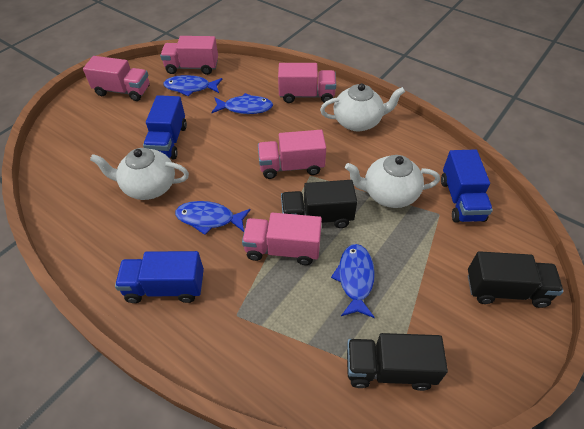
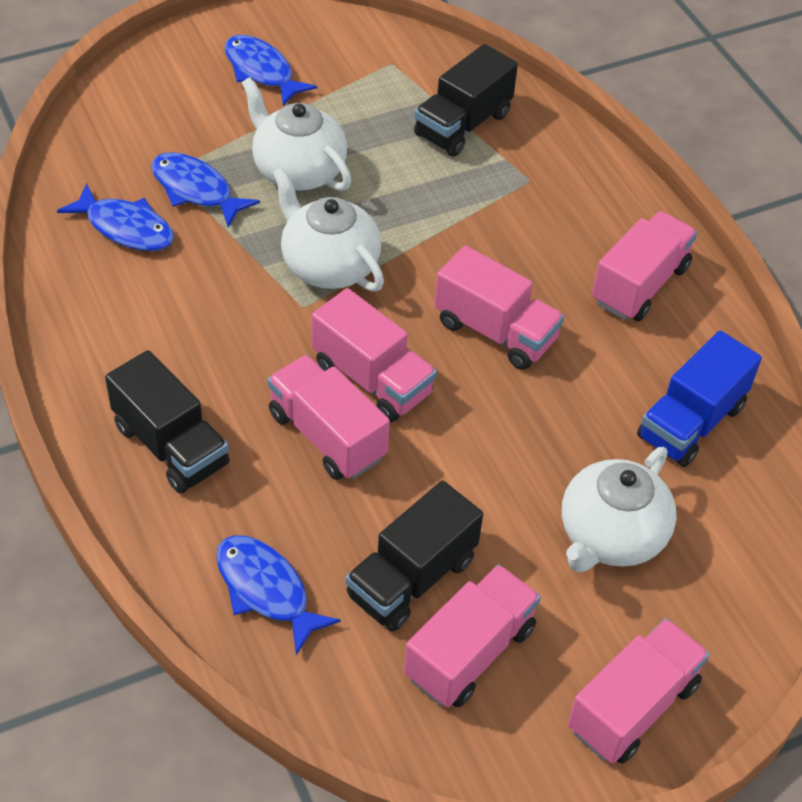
blue truck: [115,251,204,303] [143,95,187,159] [441,149,493,223] = 3 -> [637,330,762,467] = 1
pink truck: [83,56,150,101] [160,36,218,75] [242,213,322,265] [258,130,326,179] [278,63,336,103] = 5 -> [267,355,390,480] [312,288,437,422] [404,564,541,707] [434,246,564,370] [568,618,710,764] [592,211,697,321] = 6

